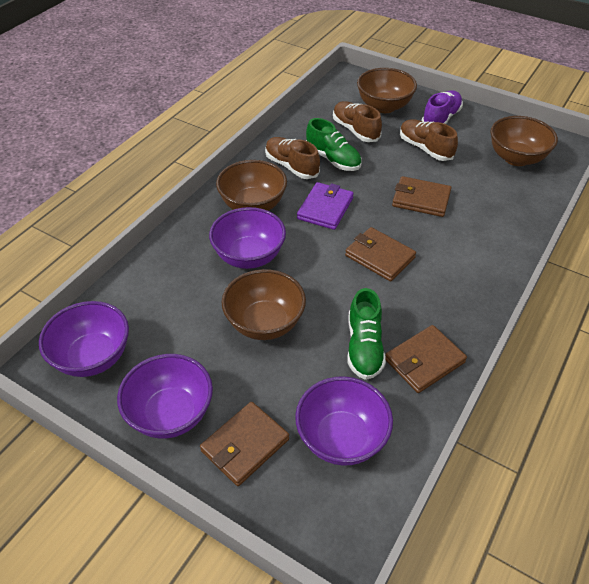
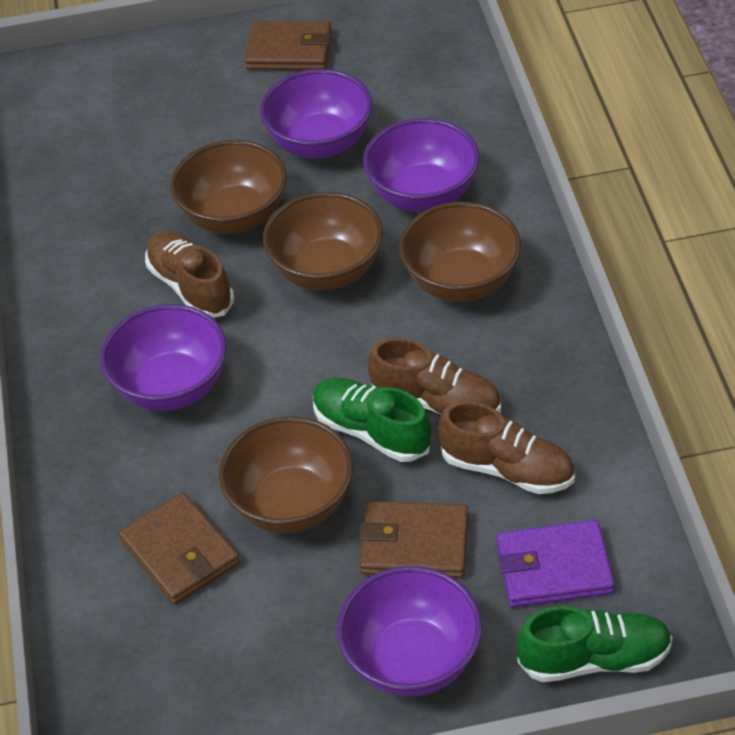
brown wallet: [200,402,289,486] [345,227,416,281] [385,325,467,393] [392,176,451,217] = 4 -> [119,492,240,605] [245,21,332,70] [359,501,469,578] = 3
purple shoe: [422,90,463,124] = 1 -> none = 0

